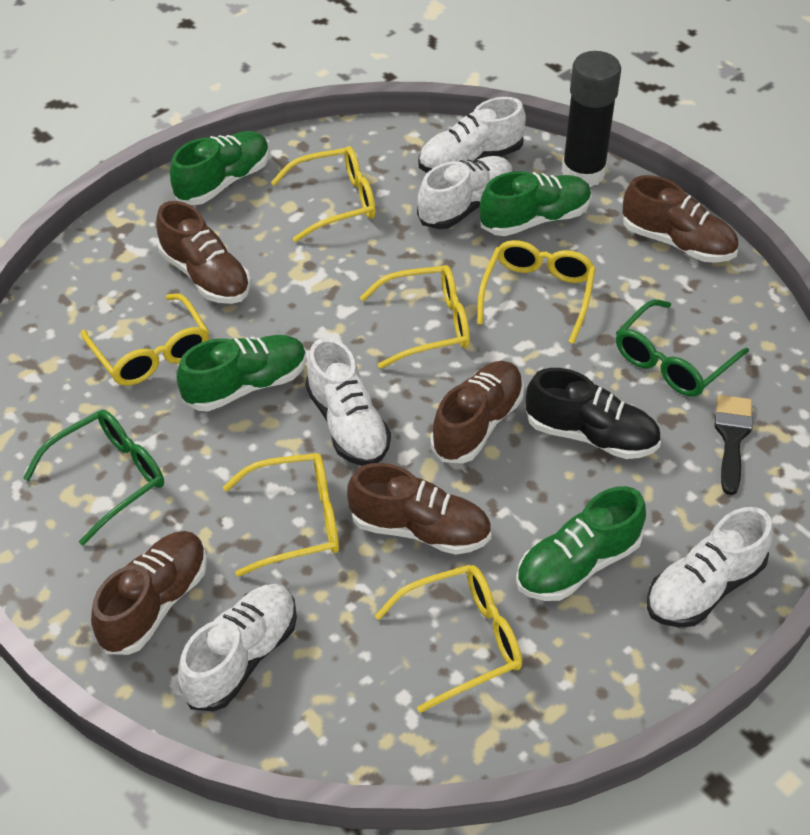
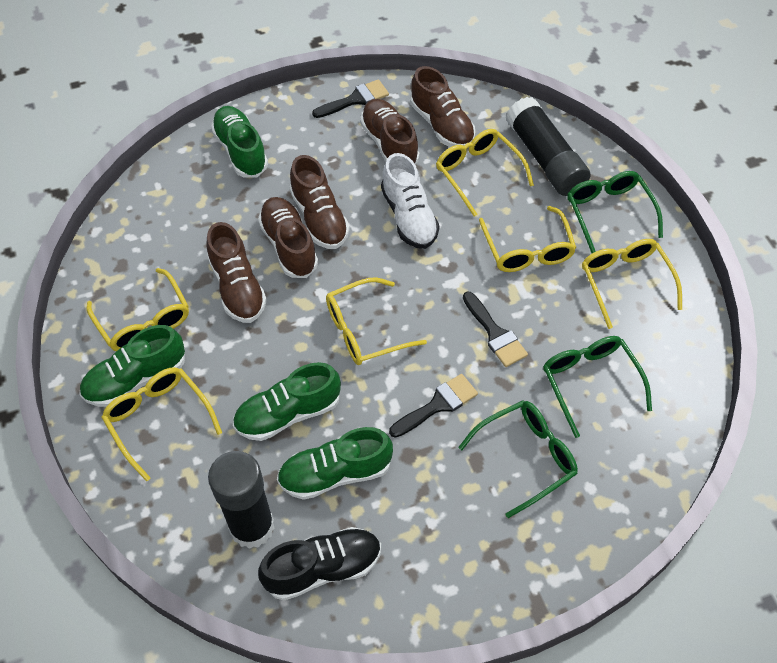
black brush: [714,395,753,495] = 1 -> [312,79,389,118] [389,374,478,438] [463,291,528,367] = 3
black glue stick: [562,51,621,187] = 1 -> [208,451,274,549] [506,97,591,196] = 2
green glasses: [23,410,164,545] [616,299,749,397] = 2 -> [458,400,578,518] [543,336,652,438] [567,171,663,253] = 3
white shoe: [178,584,297,711] [305,338,391,466] [417,156,514,229] [418,97,526,173] [647,507,773,627] = 5 -> [381,153,440,249] = 1

